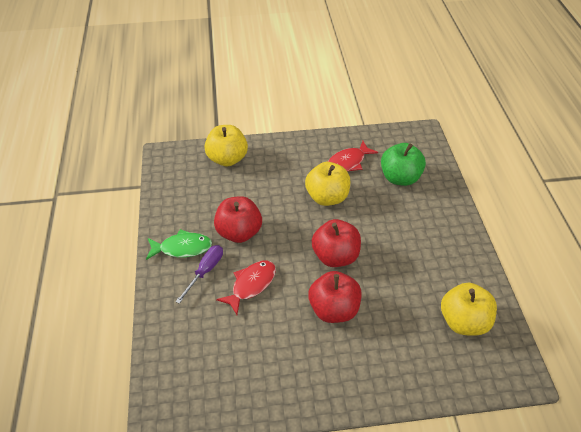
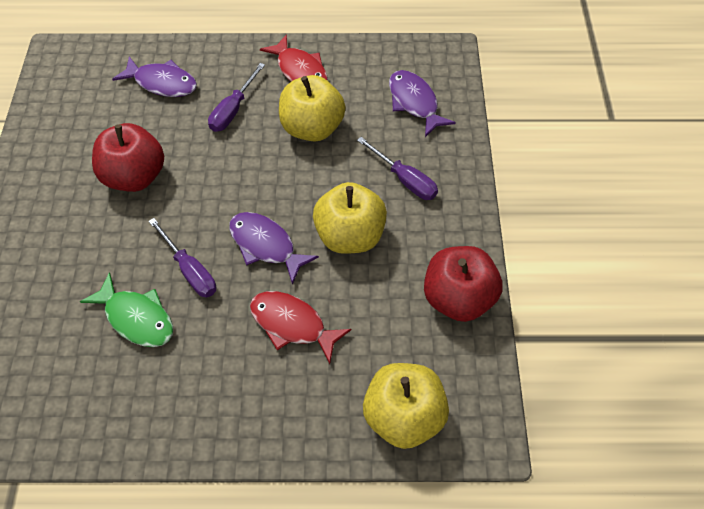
green apple: [381,143,426,186] = 1 -> none = 0
purple fish: none = 0 -> [112,57,197,97] [229,212,319,285] [389,70,456,137] = 3
purple screwdriver: [175,245,223,304] = 1 -> [149,218,216,298] [208,63,265,132] [357,137,438,200] = 3
red apple: [214,196,262,243] [308,271,361,323] [312,219,361,267] = 3 -> [92,123,164,192] [424,246,503,322] = 2

